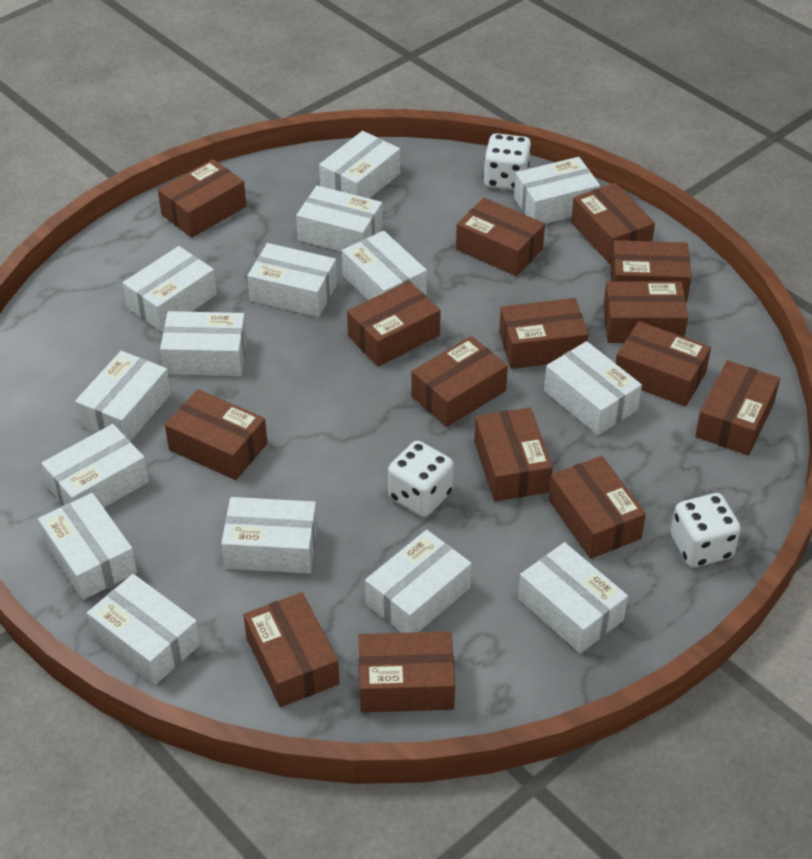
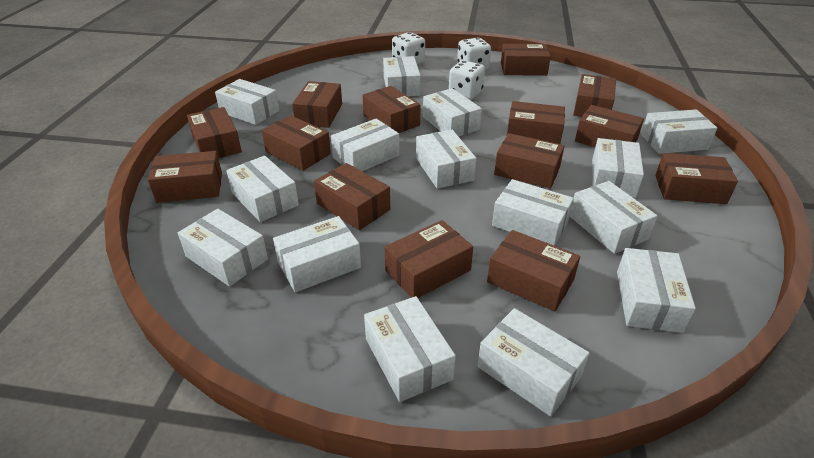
brown box: [158,159,246,238] [165,389,267,480] [243,592,340,707] [347,281,441,366] [359,631,455,713] [411,336,508,427] [456,198,545,276] [474,407,553,501] [499,298,588,369] [548,456,646,559] [571,183,655,264] [603,281,688,343] [610,240,692,302] [616,321,711,407] [695,360,780,456] = 15 -> [148,151,222,203] [187,107,242,158] [262,115,331,171] [292,81,342,128] [314,163,390,230] [362,86,421,133] [385,220,473,298] [487,230,580,312] [494,133,564,188] [501,44,551,76] [507,101,565,144] [573,74,616,117] [575,105,644,147] [655,153,738,204] = 14

